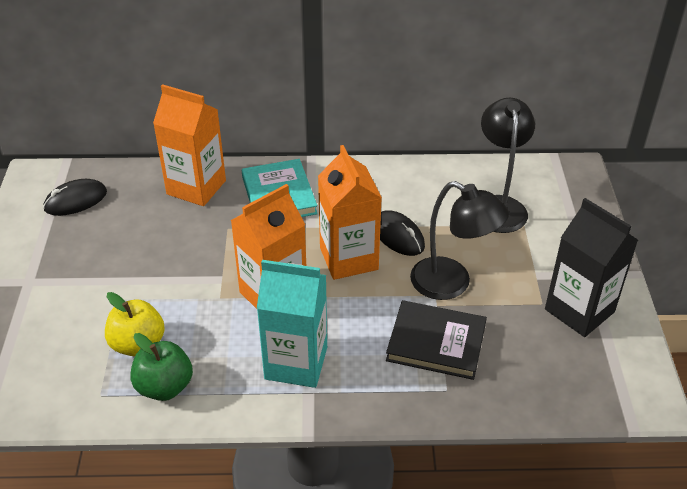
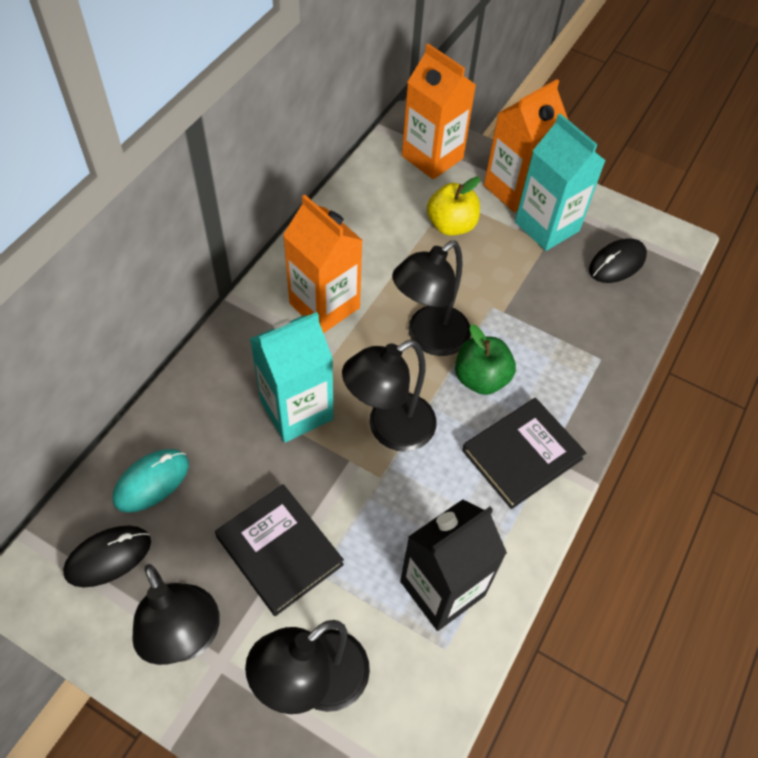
black book: [386,300,487,380] = 1 -> [215,484,344,616] [462,398,586,509] = 2
black lamp: [410,181,509,300] [481,98,535,233] = 2 -> [132,564,220,665] [245,620,370,714] [342,340,437,452] [392,241,471,356] = 4
turquoise book: [242,159,318,217] = 1 -> none = 0
turquoise carton: [257,260,327,388] = 1 -> [250,312,334,442] [515,114,606,251] = 2
turquoise mouse: none = 0 -> [113,449,189,513] = 1

